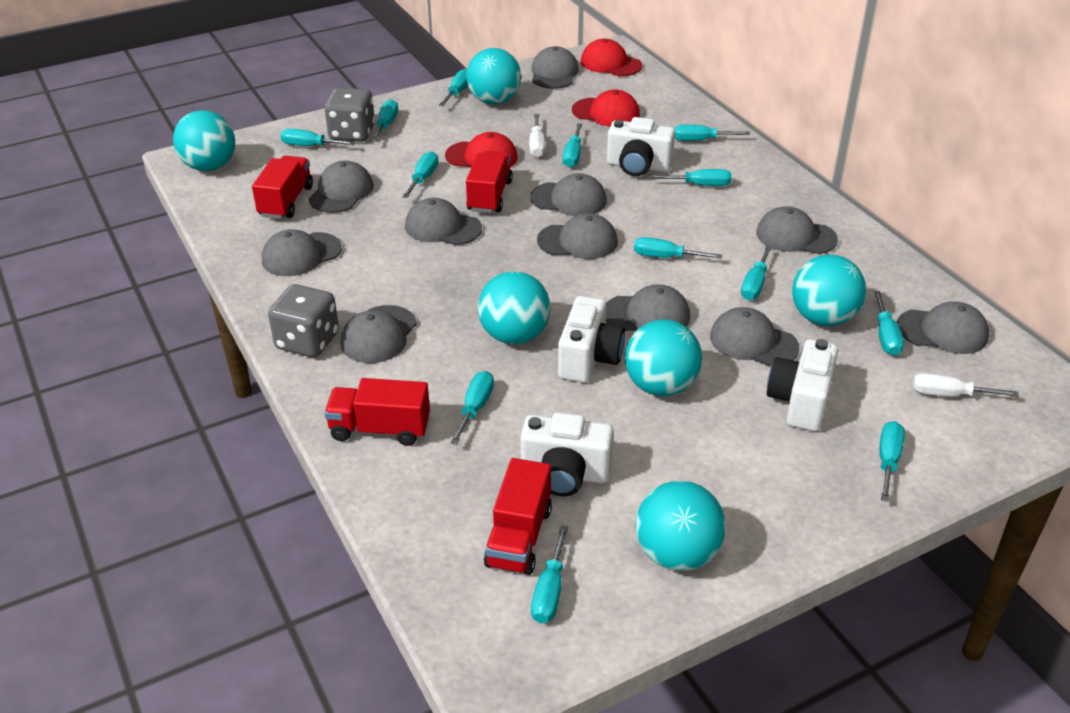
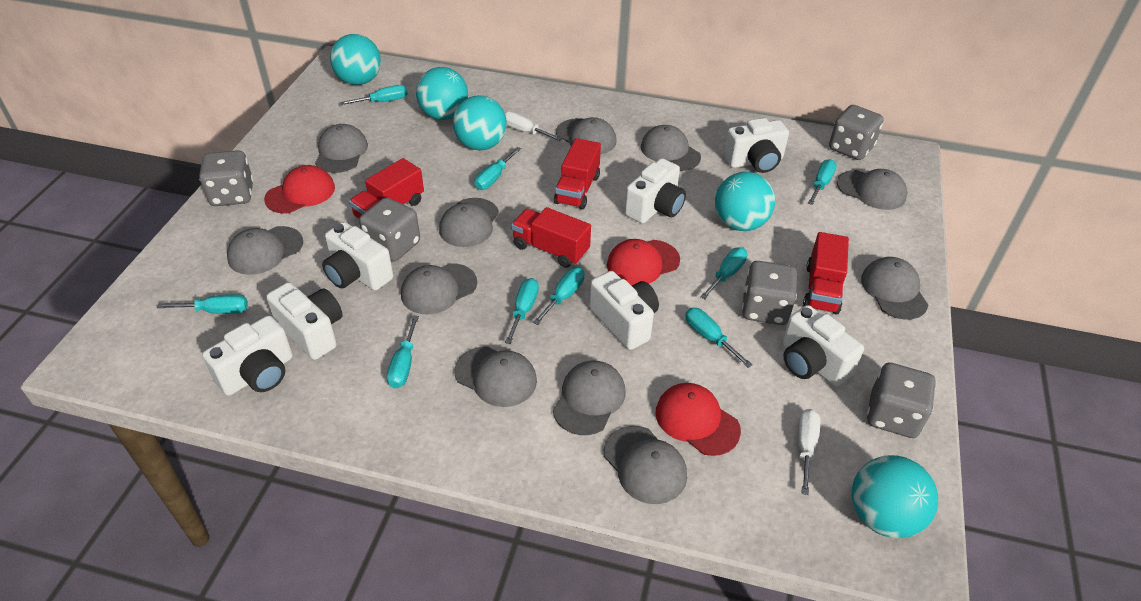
grey dice: [268,284,339,357] [324,88,375,142] = 2 -> [199,150,253,206] [359,197,420,262] [742,261,797,325] [829,105,883,160] [867,363,936,438] = 5
turquoise ball: [173,110,235,171] [466,48,521,104] [478,271,551,344] [625,319,702,396] [635,481,726,571] [792,255,866,326] = 6 -> [330,34,381,85] [416,67,468,120] [453,95,507,150] [715,172,775,231] [852,455,938,538] = 5
turquoise screwdriver: [281,129,356,146] [371,99,398,142] [402,151,439,198] [439,68,468,106] [450,371,494,445] [531,525,568,623] [562,123,582,168] [634,237,722,259] [650,169,732,186] [674,125,750,141] [741,245,772,300] [874,291,904,356] [879,421,905,502] = 13 -> [157,294,248,314] [340,85,407,105] [387,316,419,389] [475,147,521,190] [505,278,539,344] [533,268,584,325] [685,308,753,368] [700,247,748,299] [808,159,837,205] = 9
white camera: [521,413,614,496] [558,296,625,383] [607,117,675,176] [767,339,838,432] = 4 -> [202,316,293,396] [266,282,343,360] [322,222,393,291] [589,271,659,350] [625,158,686,224] [724,118,789,173] [782,305,864,387] = 7

